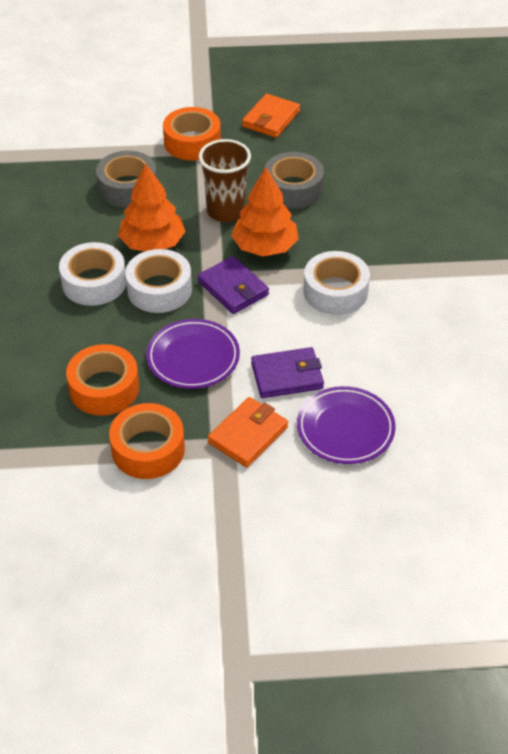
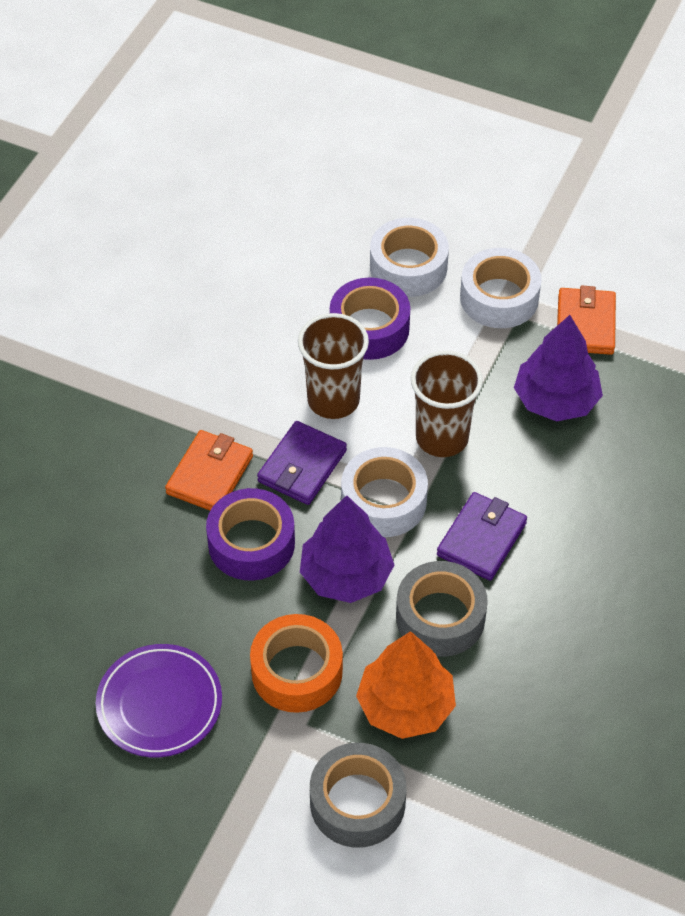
brown cup: [199,139,251,222] = 1 -> [298,313,369,419] [411,351,483,457] = 2
orange tape: [66,344,139,416] [109,403,185,479] [163,107,221,160] = 3 -> [250,614,343,713] = 1
orange tree: [118,164,186,251] [231,167,299,257] = 2 -> [356,631,456,739] = 1
purple plate: [146,319,240,389] [297,386,396,464] = 2 -> [96,644,222,757] = 1
purple tape: none = 0 -> [206,488,295,580] [330,278,410,360] = 2
purple tree: none = 0 -> [300,495,394,603] [514,315,603,422] = 2

